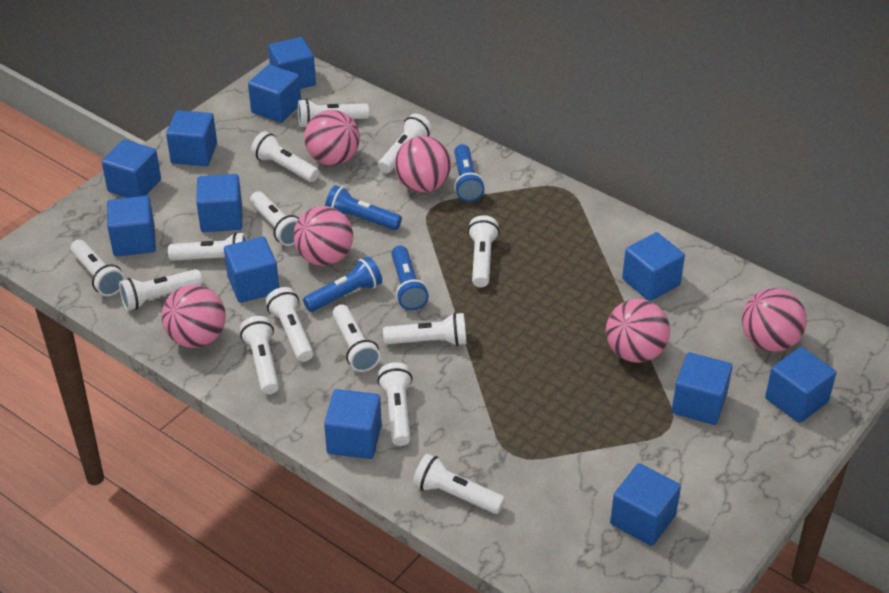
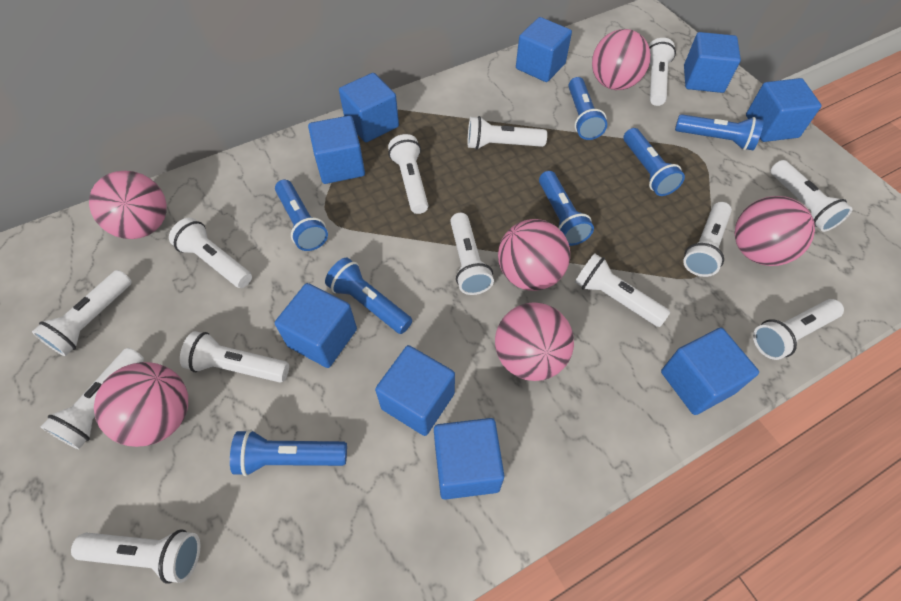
blue cube: [102,139,161,198] [107,196,156,256] [166,110,217,166] [196,174,242,232] [224,237,279,303] [248,64,301,123] [268,37,316,89] [324,389,382,459] [610,463,681,546] [622,232,685,301] [672,352,732,425] [765,347,836,423] = 12 -> [275,283,357,368] [308,115,365,184] [339,73,399,142] [375,345,455,436] [434,418,505,500] [516,17,572,82] [661,328,759,415] [684,32,741,93] [746,78,822,142] = 9
blue flashlight: [303,256,382,312] [325,185,402,230] [391,246,429,310] [454,144,485,202] = 4 -> [230,429,347,476] [275,180,328,251] [325,257,412,334] [539,171,594,246] [569,77,607,140] [624,128,685,196] [675,114,764,150] = 7
white flashlight: [70,240,125,296] [119,269,202,311] [168,232,247,261] [240,316,279,394] [250,191,299,246] [251,131,319,182] [266,287,314,362] [298,99,369,127] [332,304,381,372] [378,113,432,173] [378,362,413,446] [383,312,466,346] [413,454,505,514] [468,215,499,287] = 14 -> [32,270,132,356] [41,348,144,449] [71,530,200,584] [169,218,252,288] [180,331,289,383] [388,134,428,214] [450,213,494,295] [468,116,547,150] [575,253,670,327] [649,38,676,106] [683,202,732,277] [753,299,844,360] [771,160,853,232] = 13

